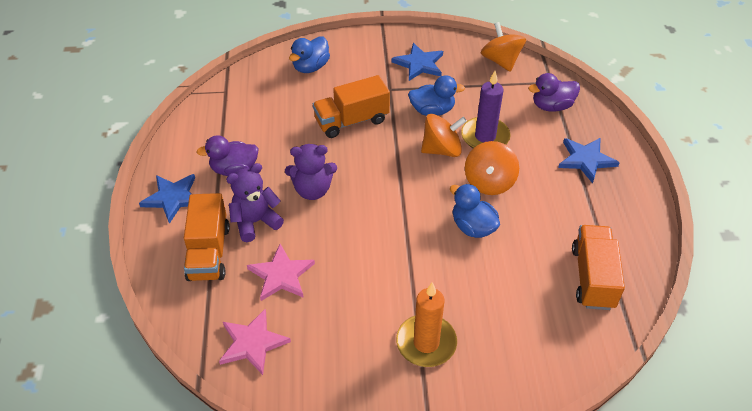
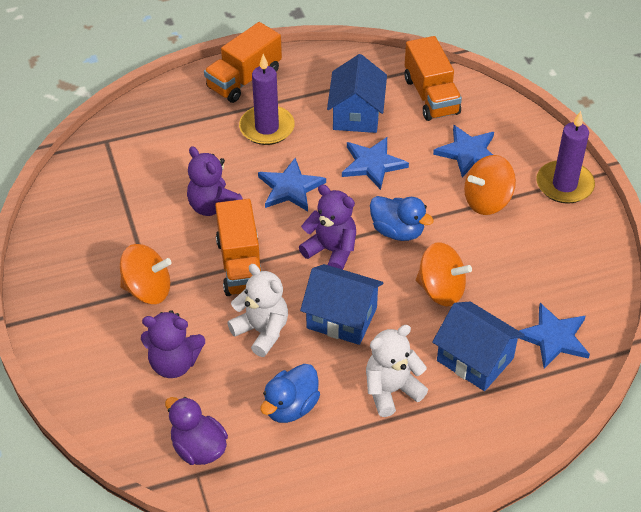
blue duck: [289,36,330,73] [408,75,465,116] [450,184,500,238] = 3 -> [260,364,320,423] [370,196,434,241] = 2
blue house: none = 0 -> [300,264,384,345] [327,54,387,133] [432,302,525,391] = 3
blue star: [139,174,195,224] [392,43,443,81] [558,137,620,183] = 3 -> [258,158,326,211] [342,137,409,190] [433,125,494,177] [519,303,590,368] = 4
orange candle: [396,282,457,367] = 1 -> none = 0
pink star: [219,309,291,375] [247,244,315,301] = 2 -> none = 0
purple candle: [461,71,510,148] = 1 -> [239,54,295,145] [537,111,595,204] = 2
purple duck: [196,135,259,176] [528,73,580,112] = 2 -> [165,397,228,465] = 1
purple teddy bear: [226,163,284,242] [285,144,337,200] = 2 -> [141,310,205,378] [187,146,243,216] [299,184,356,270] = 3
white teddy bear: none = 0 -> [227,264,288,357] [366,325,428,417] = 2

